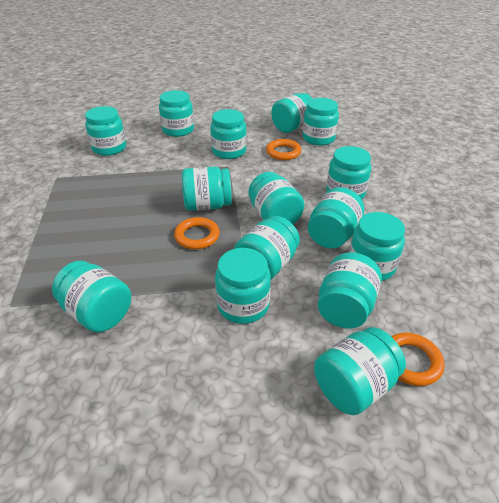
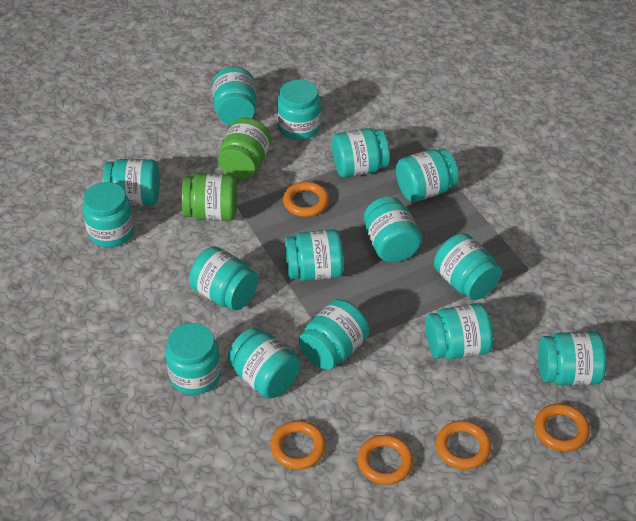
green jar: none = 0 -> [182,174,237,221] [218,118,271,179] = 2
orange ring: [174,217,220,249] [266,139,301,160] [391,333,445,386] = 3 -> [270,420,326,470] [283,182,329,217] [357,435,413,485] [436,420,492,470] [534,403,590,452] = 5

